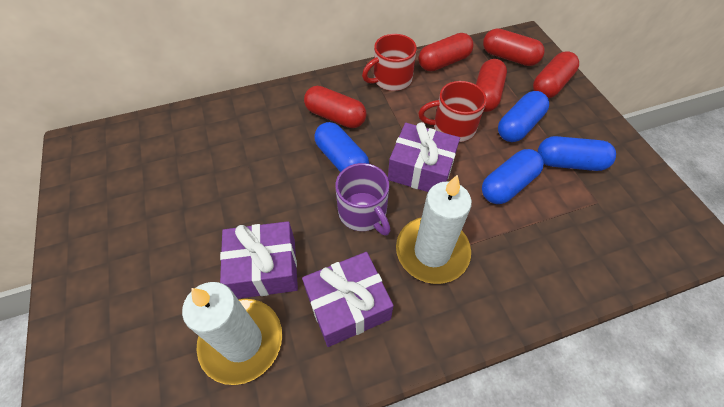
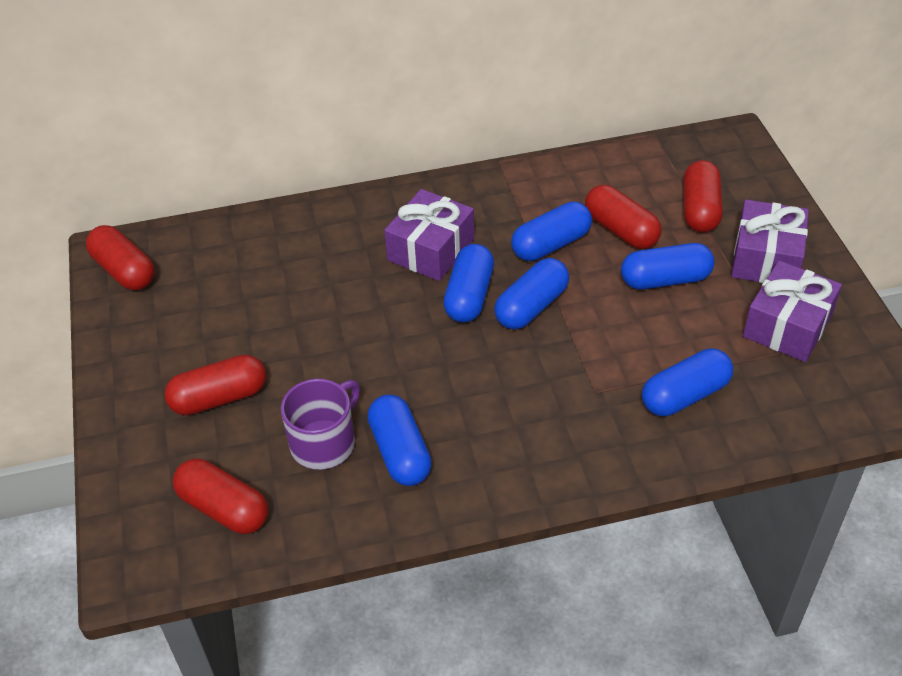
blue capsule: [314,122,369,172] [482,149,544,204] [498,91,549,142] [538,136,616,171] = 4 -> [367,395,432,486] [443,244,494,322] [494,258,569,330] [511,202,592,261] [621,243,715,289] [642,349,733,416] = 6
red mug: [362,34,417,91] [418,81,487,142] = 2 -> none = 0
white candle: [182,282,282,385] [396,175,472,284] = 2 -> none = 0

